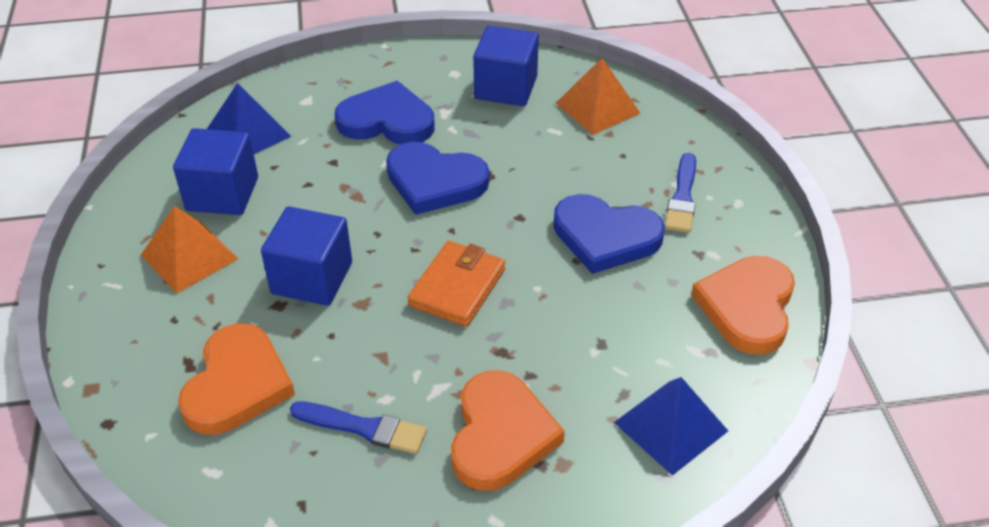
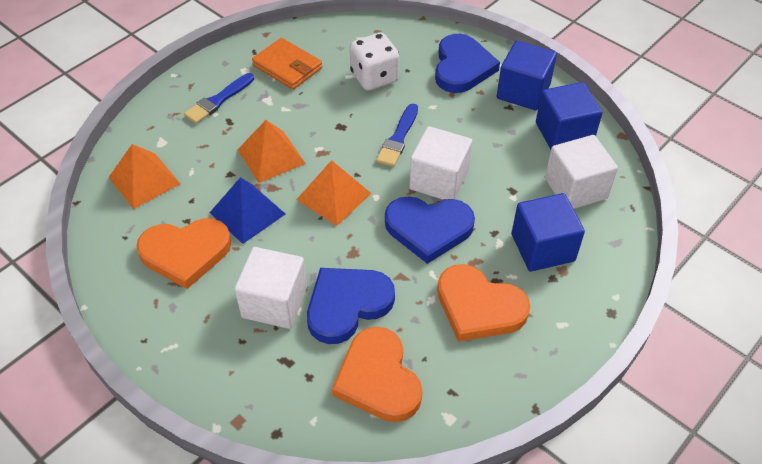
blue pyramid: [207,83,292,154] [614,377,728,476] = 2 -> [210,177,285,244] = 1
orange pyramid: [141,206,238,294] [556,58,640,135] = 2 -> [109,144,180,209] [238,120,306,183] [296,160,372,226] = 3
white cube: none = 0 -> [234,247,307,329] [409,126,472,200] [545,135,618,209] = 3
white dice: none = 0 -> [350,33,399,91] = 1

